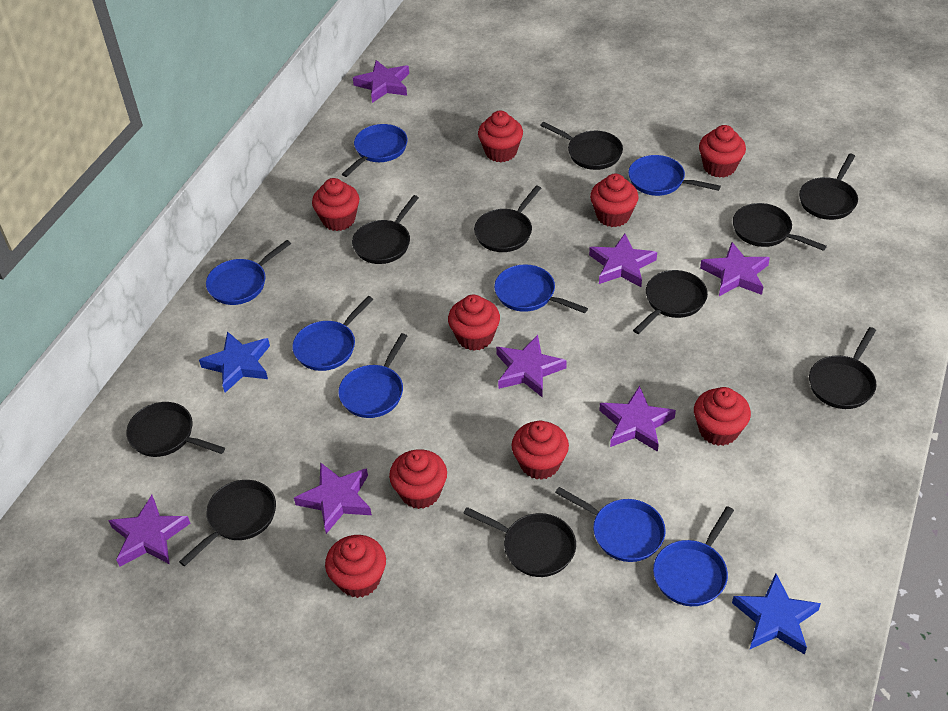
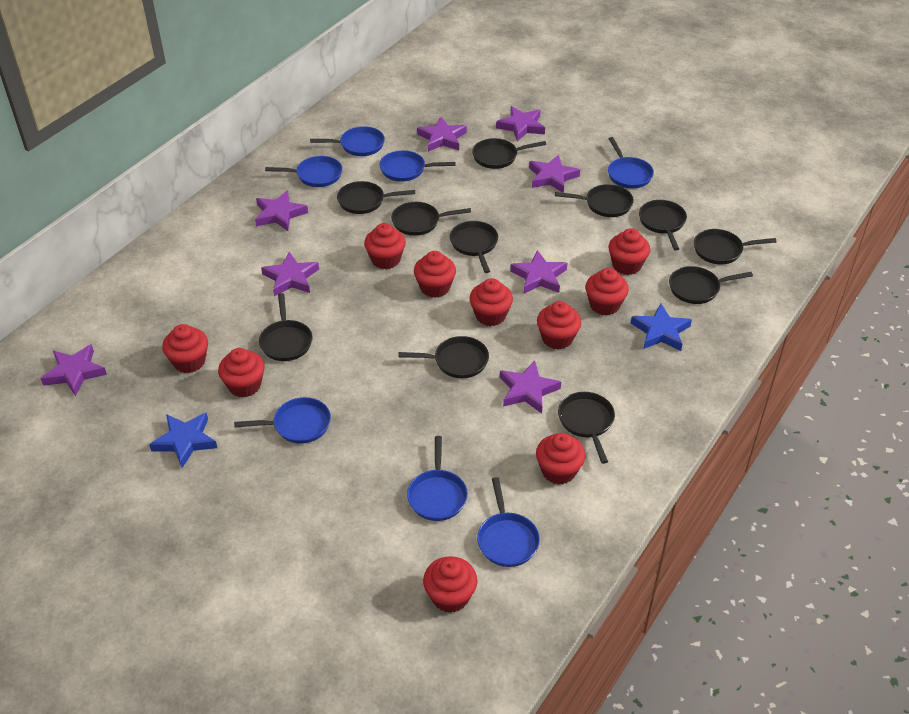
black pan: [126,402,225,457] [179,480,276,566] [352,195,419,264] [463,507,576,577] [474,185,541,252] [540,122,623,170] [633,270,708,334] [733,203,827,251] [799,154,858,220] [809,327,877,409] = 10 -> [259,293,312,361] [337,181,415,214] [391,202,471,236] [398,336,489,378] [450,221,498,273] [472,138,546,169] [555,184,634,217] [558,392,615,464] [639,200,687,251] [669,266,753,304] [694,229,776,264] = 11
blue pan: [206,240,291,305] [292,296,373,371] [338,333,407,418] [342,124,408,177] [494,264,588,313] [555,487,666,562] [628,155,721,196] [653,506,734,606] = 8 -> [234,397,331,444] [265,156,342,187] [310,126,385,156] [379,150,455,182] [407,436,468,521] [477,477,540,567] [608,137,654,188] = 7
purple star: [108,495,191,567] [294,462,372,534] [353,60,409,103] [496,335,567,397] [589,234,657,287] [599,386,676,452] [700,242,770,296] = 7 -> [41,344,107,396] [255,190,308,231] [261,252,319,296] [417,117,467,152] [496,106,545,142] [500,361,561,414] [510,250,567,293] [529,155,580,193] = 8
red cupcake: [312,178,360,231] [325,535,386,598] [389,449,447,509] [448,295,500,351] [478,111,523,162] [512,421,569,480] [590,174,639,227] [694,387,751,446] [699,125,746,178] = 9 -> [162,324,208,373] [218,348,265,397] [364,223,406,269] [414,251,456,298] [423,556,478,613] [469,278,513,326] [536,433,586,485] [537,301,581,350] [585,268,629,316] [609,228,650,275] = 10

